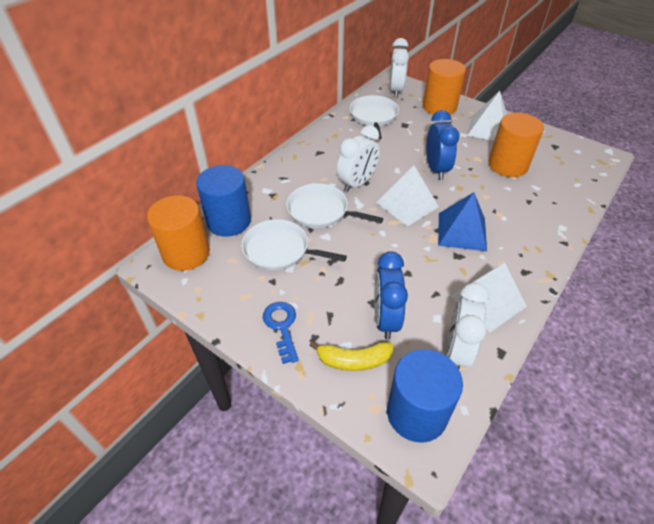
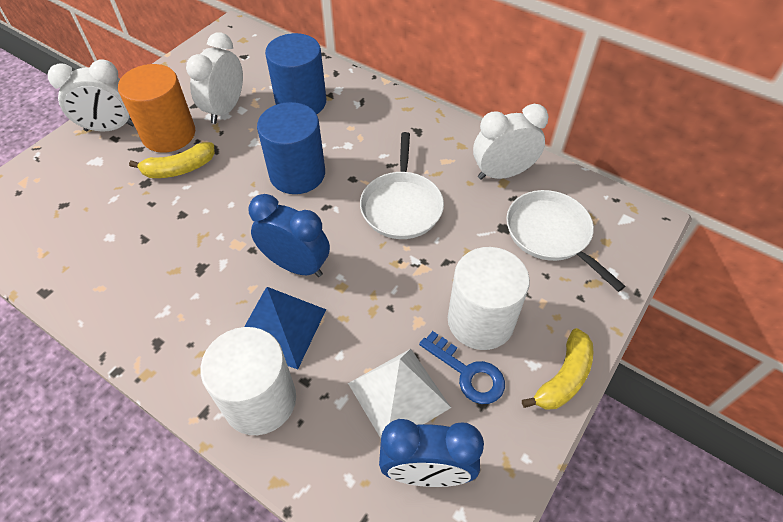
orange cylinder: [147,195,210,271] [423,59,466,115] [488,113,544,177] = 3 -> [118,64,195,153] = 1
white cylinder: none = 0 -> [200,327,296,435] [448,247,530,350] = 2
white pan: [242,219,347,271] [286,183,383,228] [349,95,399,140] = 3 -> [360,132,444,239] [506,190,626,292] = 2
white pyramid: [376,166,439,227] [451,263,527,332] [467,91,507,141] = 3 -> [348,349,451,438] = 1
yellow banana: [309,341,394,371] = 1 -> [129,142,215,178] [522,328,593,410] = 2

